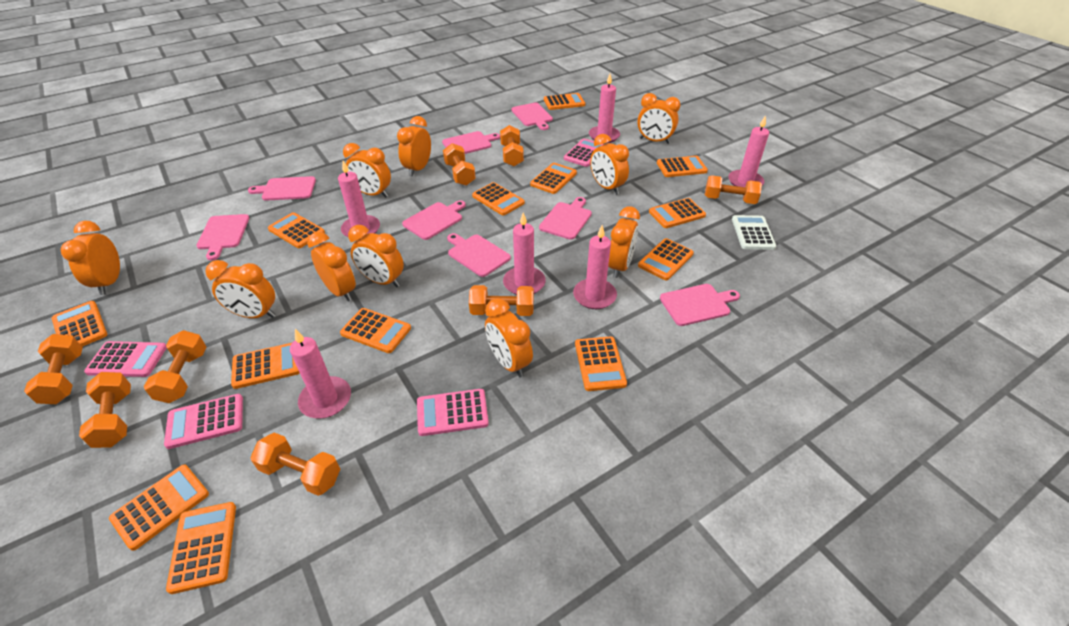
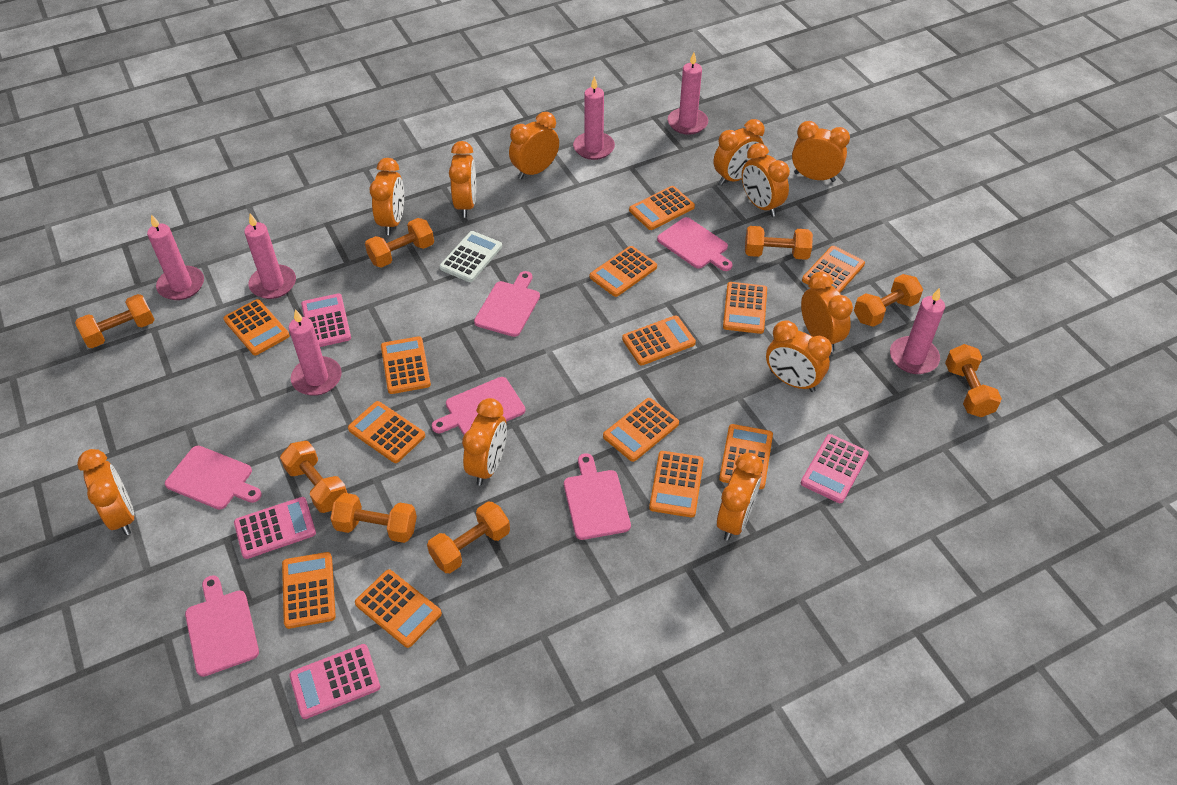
orange clock: [61,221,120,295] [205,260,276,318] [307,232,356,302] [343,143,391,197] [348,225,404,287] [397,116,431,177] [485,298,533,377] [590,134,629,195] [608,206,640,278] [637,93,680,144] = 10 -> [77,449,134,535] [369,158,404,235] [449,141,476,218] [462,398,507,486] [509,112,559,179] [713,119,765,185] [717,453,763,541] [742,143,790,217] [766,320,832,392] [792,121,850,182] [801,272,853,352] = 11
pink cutting board: [196,214,249,260] [248,176,316,201] [402,200,466,240] [442,131,500,154] [447,233,511,277] [511,102,553,130] [539,197,592,240] [660,284,740,326] = 8 -> [165,446,262,510] [185,575,259,677] [432,377,525,435] [474,271,540,337] [564,453,631,540] [657,217,733,271] = 6

